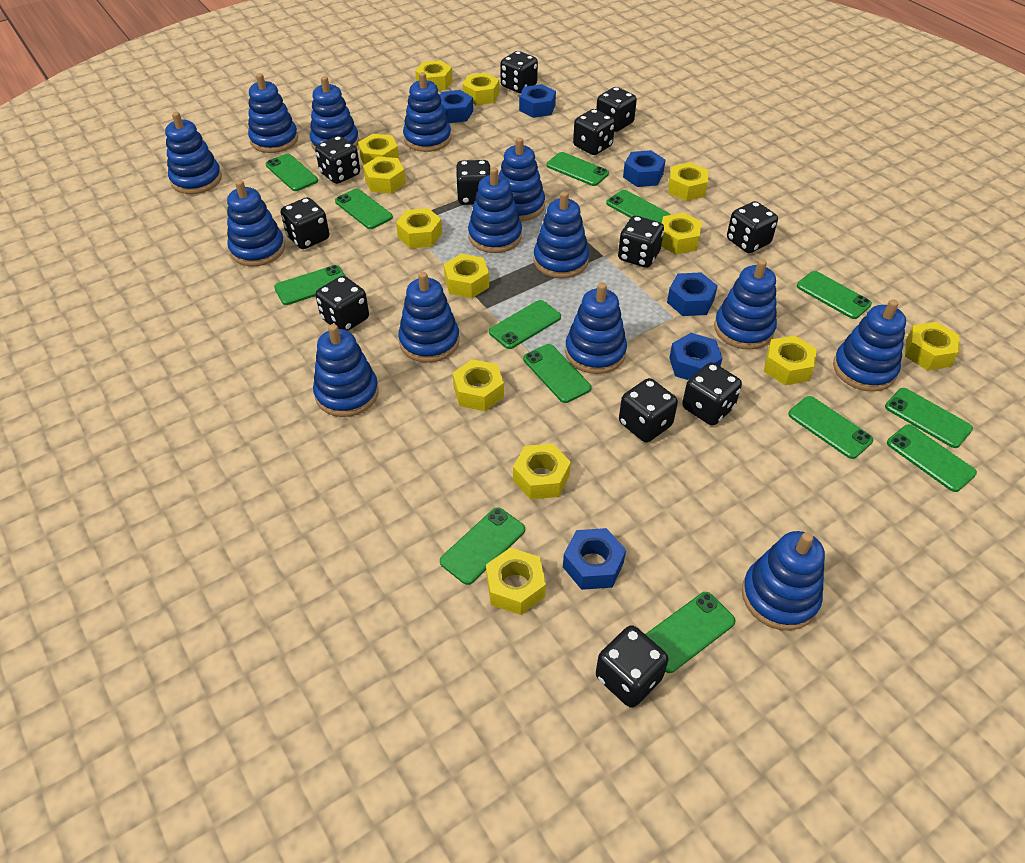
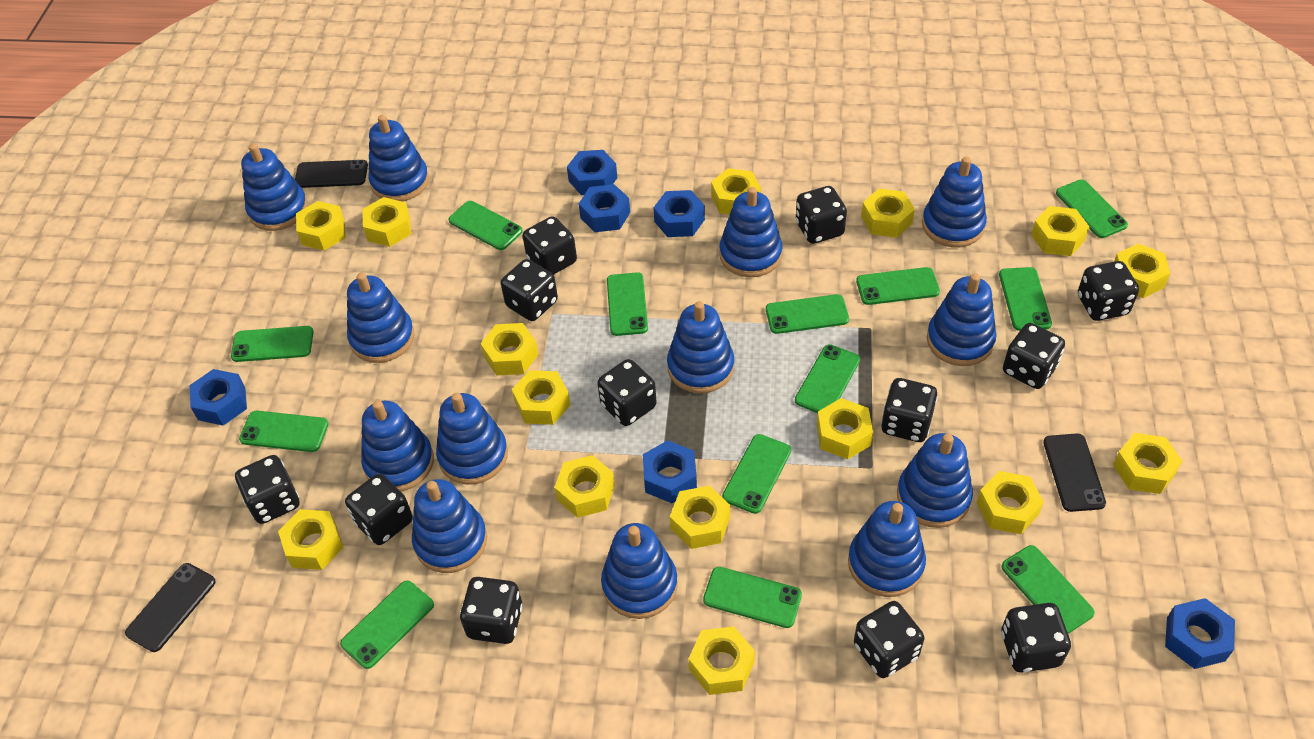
black phone: none = 0 -> [125,563,216,652] [295,160,368,188] [1043,433,1106,512] = 3
blue stacking toy: [165,112,222,194] [227,180,285,266] [248,73,298,153] [310,76,359,151] [313,324,379,417] [398,272,460,363] [403,72,451,152] [468,167,522,253] [499,137,545,221] [533,191,589,278] [565,283,627,374] [714,259,777,350] [742,531,825,631] [833,299,906,392] = 14 -> [241,143,308,231] [347,273,415,363] [361,400,434,491] [369,115,429,201] [412,479,487,573] [436,393,508,485] [601,523,678,619] [667,301,734,393] [719,187,782,277] [848,501,926,597] [897,433,973,528] [922,157,987,247] [927,273,997,366] = 13
yellow nut: [358,134,399,165] [363,156,406,194] [396,208,442,249] [415,60,453,91] [444,254,489,298] [453,359,504,411] [463,73,499,105] [486,547,546,615] [513,444,571,499] [661,213,702,254] [668,162,708,201] [764,335,817,385] [905,322,959,370] = 13 -> [278,509,344,570] [296,201,346,250] [362,197,411,247] [481,323,538,376] [512,370,570,425] [555,455,615,518] [670,486,730,549] [689,626,755,695] [711,168,761,214] [817,398,873,459] [861,188,915,238] [977,471,1044,534] [1031,206,1089,256] [1113,433,1182,494] [1114,244,1170,298] = 15

